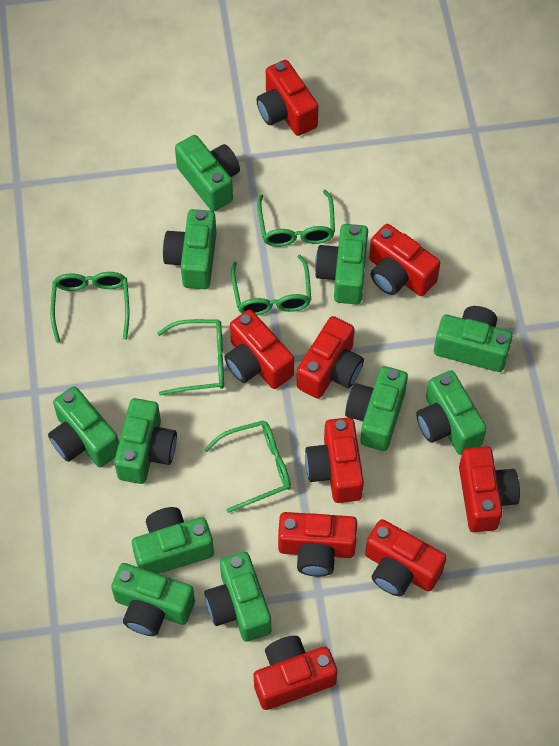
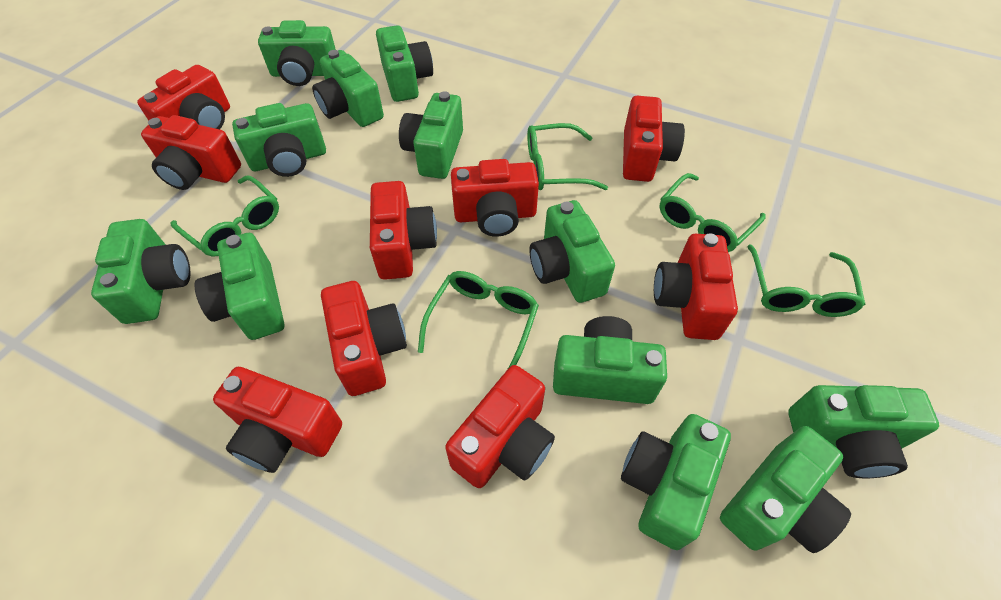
green camera: [48,386,119,467] [111,563,195,636] [114,398,177,484] [132,507,214,574] [163,209,216,289] [175,135,240,212] [205,552,271,642] [315,224,368,304] [345,366,408,451] [416,370,487,455] [434,306,513,372] = 11 -> [91,219,191,324] [194,233,284,340] [232,103,326,177] [258,20,336,86] [312,50,384,127] [376,25,433,102] [399,91,463,179] [530,200,615,303] [553,316,667,404] [621,414,731,550] [720,426,851,553] [788,385,939,478] = 12

